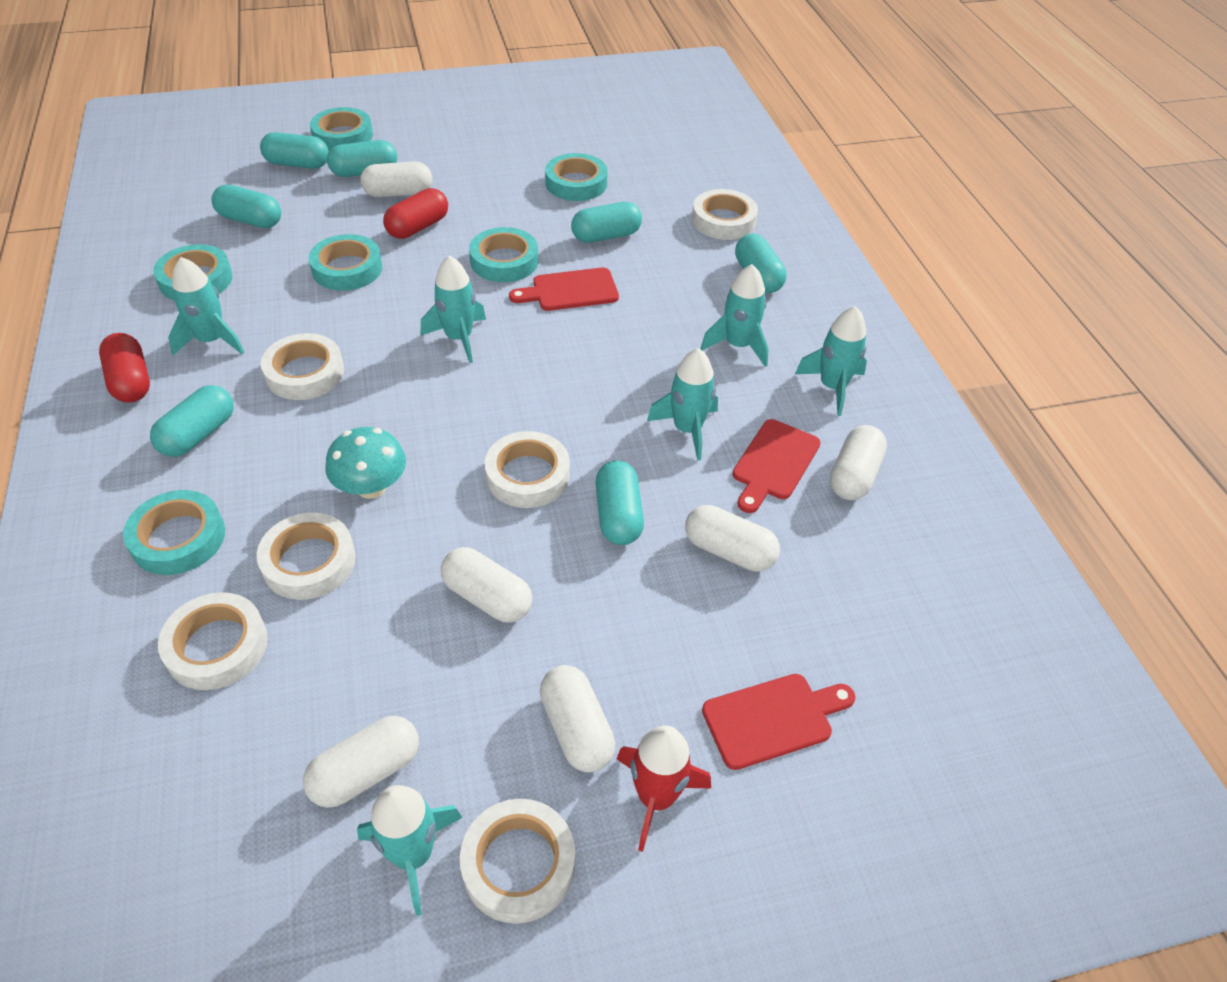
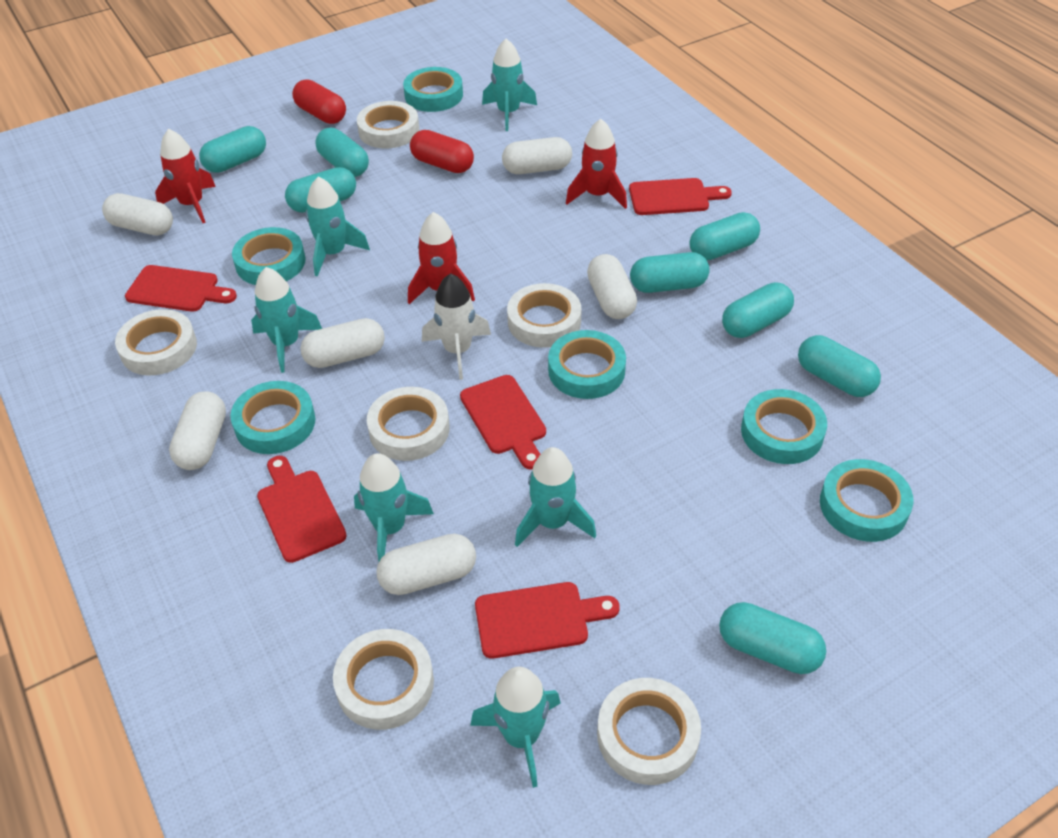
red cutting board: [509,267,619,311] [702,674,855,770] [733,419,821,513] = 3 -> [125,265,237,312] [257,456,347,563] [460,375,546,470] [475,582,620,659] [629,178,732,215] = 5
red rocket: [617,725,711,852] = 1 -> [155,129,216,223] [408,212,475,304] [566,119,627,209] = 3
turquoise capsule: [150,385,234,457] [211,185,281,228] [260,132,329,169] [327,140,397,177] [571,202,642,243] [596,461,644,545] [735,234,787,293] = 7 -> [199,126,266,173] [285,167,356,213] [315,128,369,177] [630,252,710,293] [689,212,760,260] [719,602,826,674] [722,282,794,338] [798,335,881,397] = 8
turquoise mushroom: [325,427,406,499] = 1 -> none = 0
white rocket: none = 0 -> [422,273,491,380] = 1

